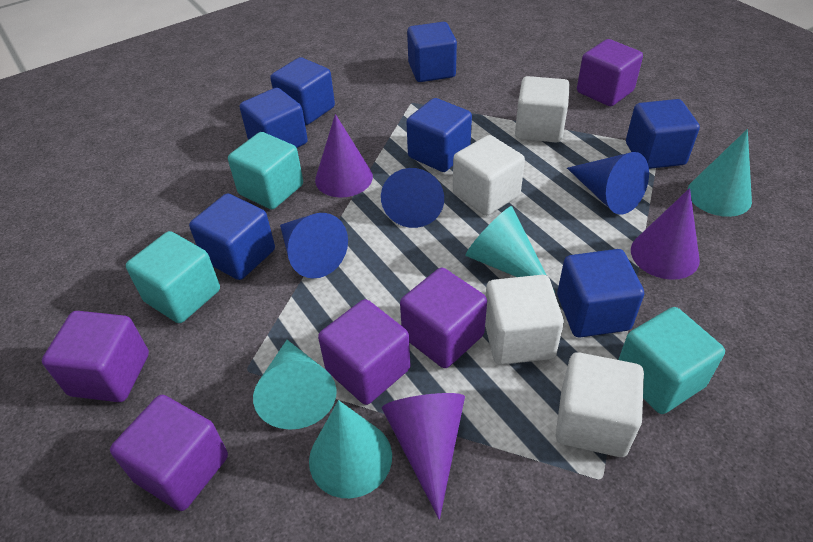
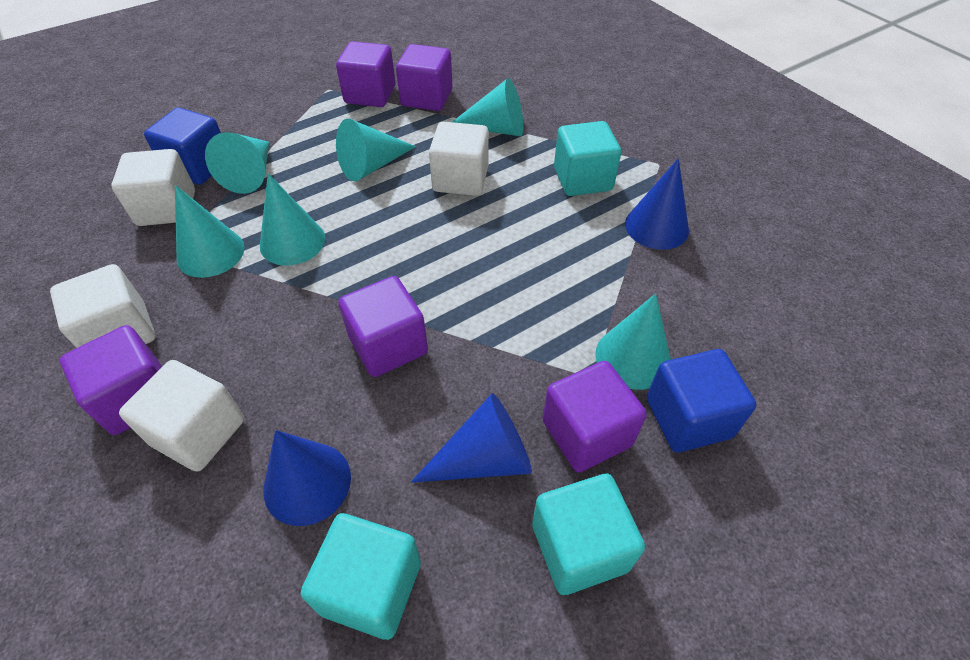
blue cube: [189,194,275,280] [240,88,308,148] [270,57,335,125] [407,22,457,82] [407,98,472,172] [557,249,644,337] [626,99,700,169] = 7 -> [144,107,221,185] [647,349,756,453] = 2
purple cone: [315,114,373,198] [382,393,465,520] [631,188,700,280] = 3 -> none = 0
turquoise cone: [253,340,337,430] [309,400,392,498] [466,206,555,293] [687,129,752,217] = 4 -> [175,185,245,278] [205,132,269,194] [260,173,325,266] [336,119,416,181] [452,78,523,136] [595,294,671,390] = 6

